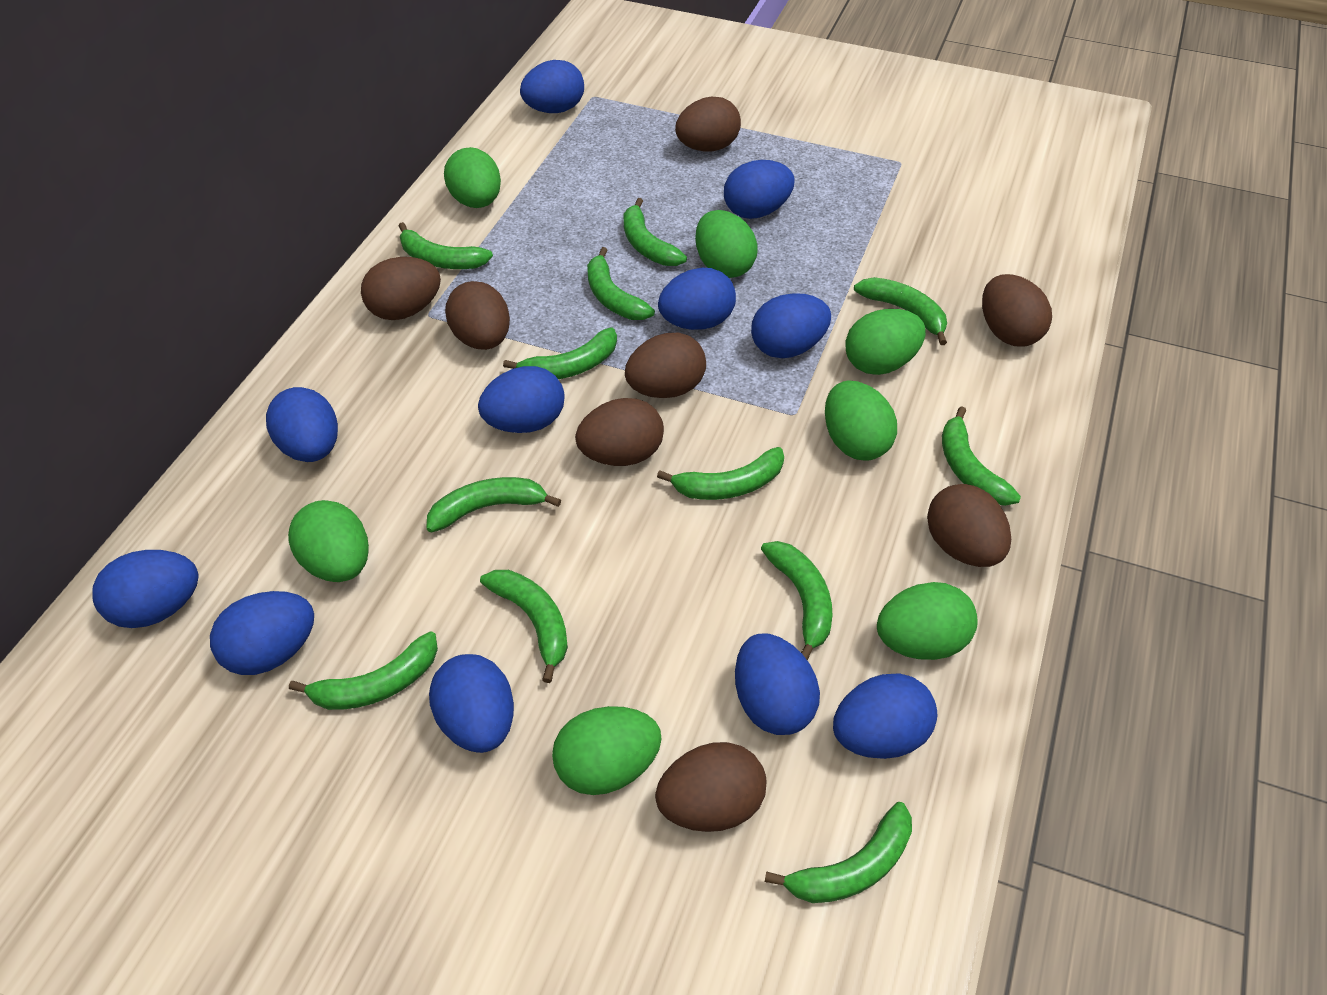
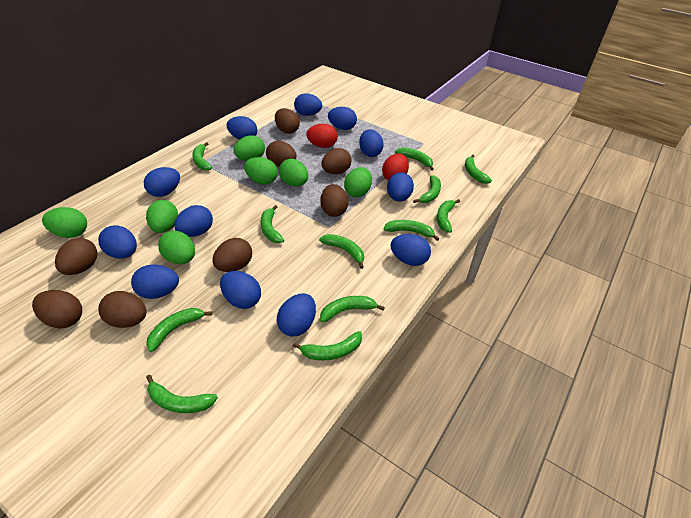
blue egg: [92,550,199,628] [210,591,314,675] [266,387,338,462] [429,654,514,753] [478,366,565,433] [520,60,584,113] [658,268,736,330] [724,160,795,219] [735,634,820,735] [751,293,831,358] [833,673,937,759] = 11 -> [98,225,137,258] [131,264,179,299] [144,167,180,197] [174,205,213,237] [220,271,261,309] [227,116,257,140] [277,293,316,337] [294,93,322,116] [328,107,357,130] [359,129,384,157] [387,173,414,202] [390,234,431,266] = 12
red egg: none = 0 -> [306,124,338,148] [382,154,409,181] = 2

